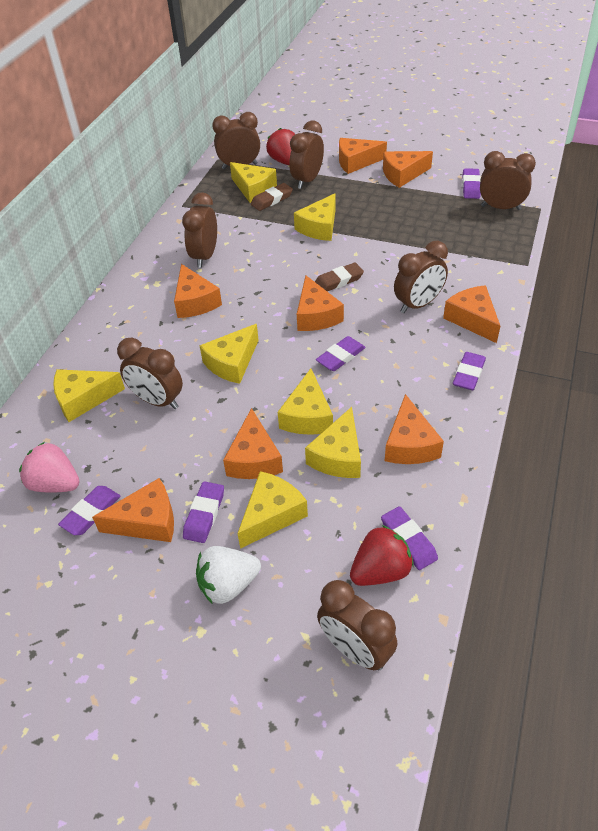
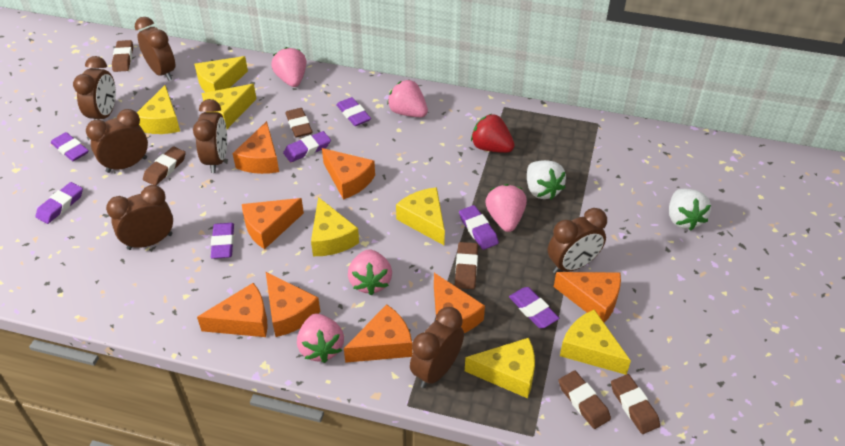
brown eraser: [251,183,293,211] [315,262,364,291] = 2 -> [112,40,133,72] [143,146,186,185] [285,108,313,137] [455,242,478,289] [559,371,611,429] [611,374,660,434] = 6
pink strawberry: [19,442,80,493] = 1 -> [271,47,306,87] [297,313,344,363] [348,249,392,295] [387,80,428,117] [485,184,527,232] = 5
purple eraser: [58,486,120,535] [183,481,224,543] [316,336,366,371] [381,506,438,570] [453,352,486,390] [462,168,481,199] = 6 -> [36,182,83,224] [51,132,89,161] [211,223,234,259] [283,131,331,162] [336,97,371,126] [459,205,499,250] [509,287,559,328] = 7
red strawberry: [266,128,295,165] [350,525,414,586] = 2 -> [471,114,515,153] = 1
white strawberry: [196,546,261,604] = 1 -> [527,160,566,200] [669,189,711,231] = 2

